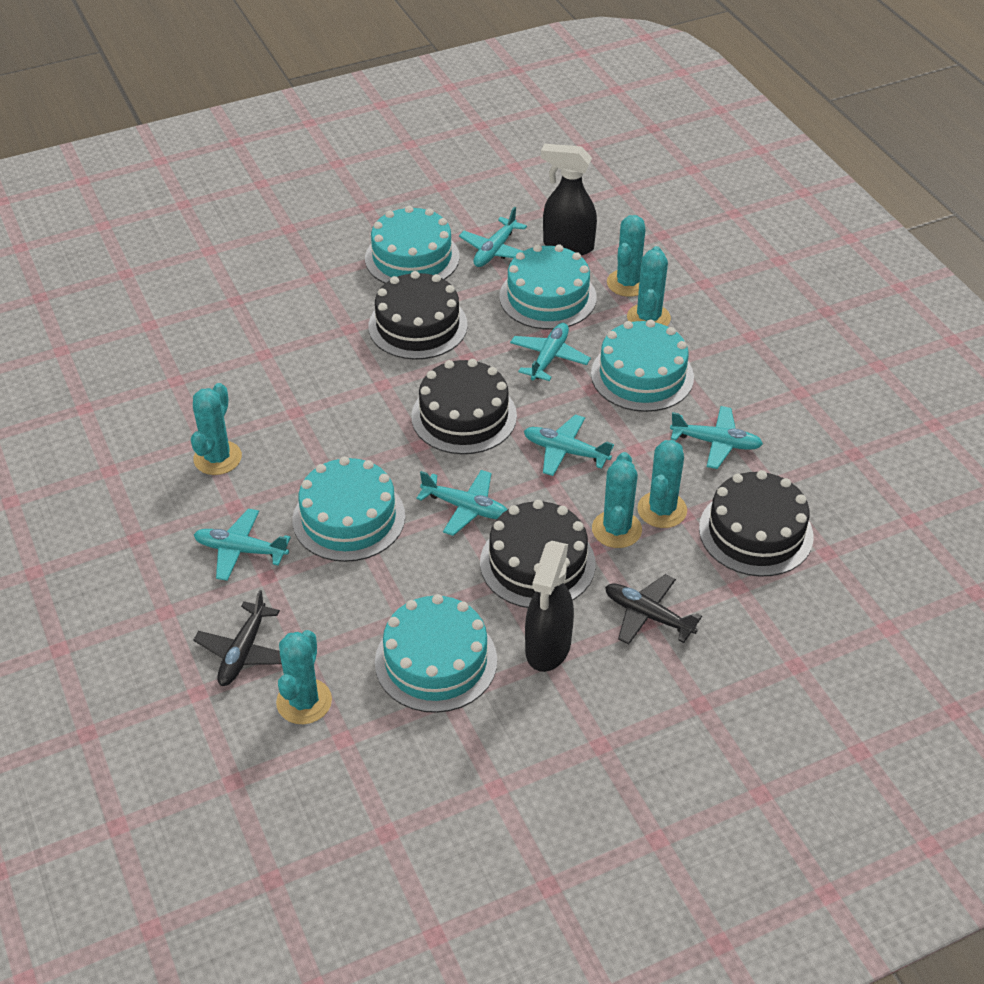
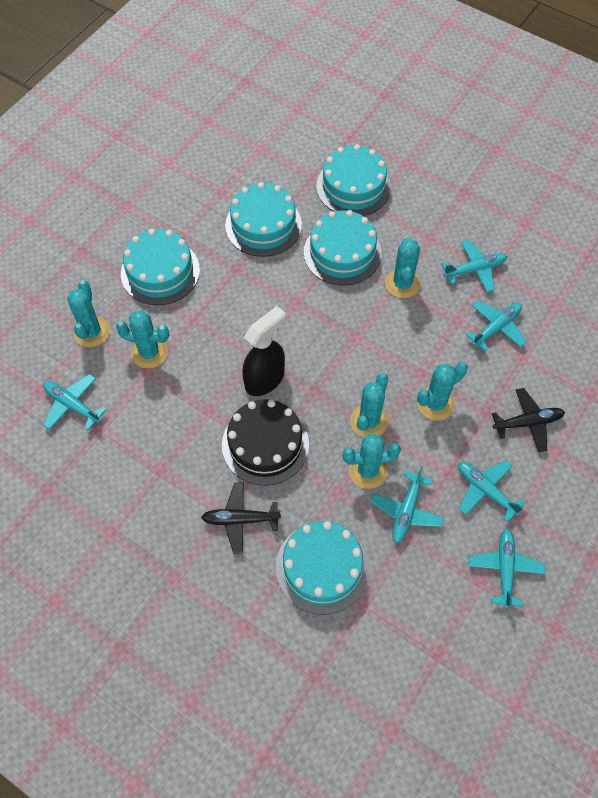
black cake: [368,271,468,360] [411,359,517,454] [480,500,596,608] [699,470,813,577] = 4 -> [222,399,309,486] = 1
black spray bottle: [525,541,574,672] [541,144,597,256] = 2 -> [242,306,285,396] = 1

